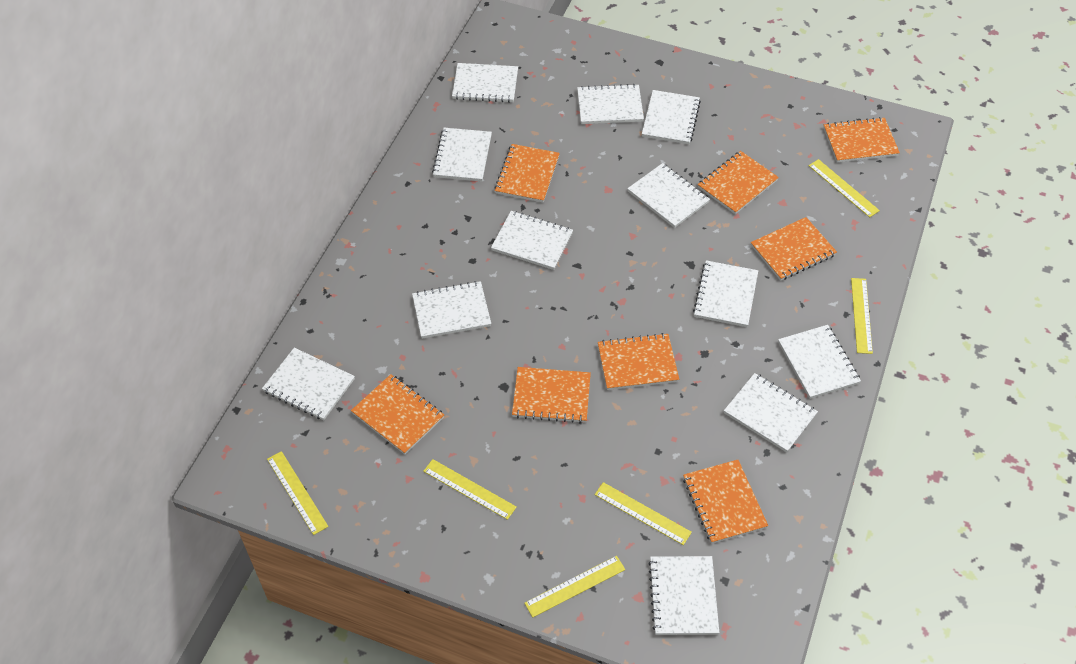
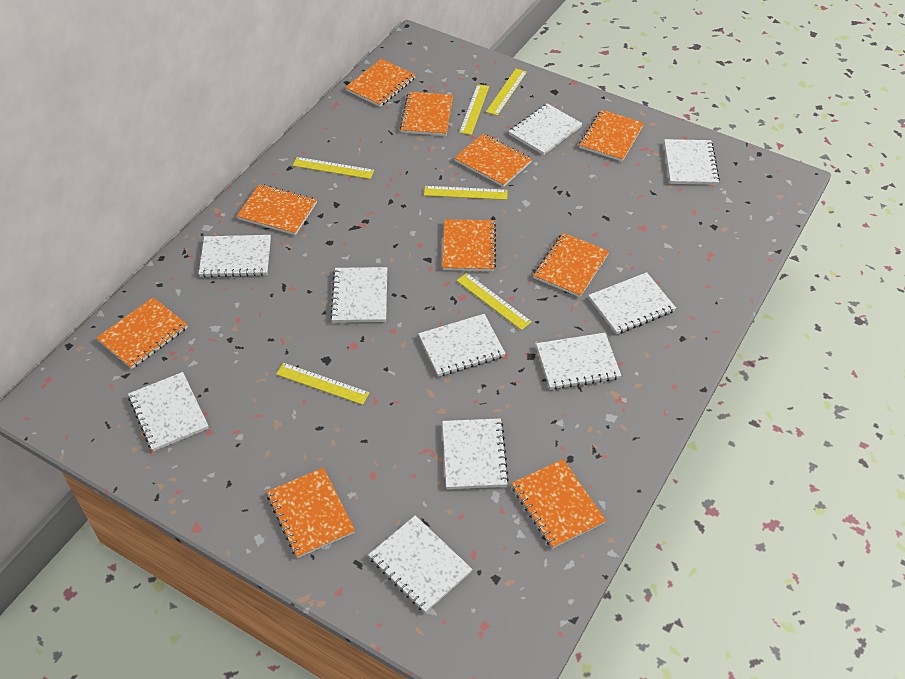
orange notebook: [351,374,444,454] [494,144,560,202] [512,367,591,423] [598,333,679,390] [683,460,768,544] [698,151,779,214] [751,217,837,281] [823,117,900,162] = 8 -> [96,297,188,369] [237,184,317,235] [267,468,355,558] [345,59,415,107] [400,92,453,136] [442,219,496,271] [455,134,532,187] [511,459,606,549] [533,233,609,297] [579,110,644,161] = 10
white notebook: [262,348,355,421] [412,281,491,339] [432,128,492,182] [452,63,518,103] [491,211,573,270] [577,84,644,124] [627,163,710,228] [642,90,701,144] [648,556,719,635] [693,260,758,327] [724,373,818,452] [778,325,861,399] = 12 -> [128,372,209,451] [199,235,271,278] [330,267,387,323] [368,515,472,613] [418,314,506,377] [442,418,509,489] [508,103,582,155] [536,333,621,390] [588,272,676,334] [664,139,720,185] = 10

